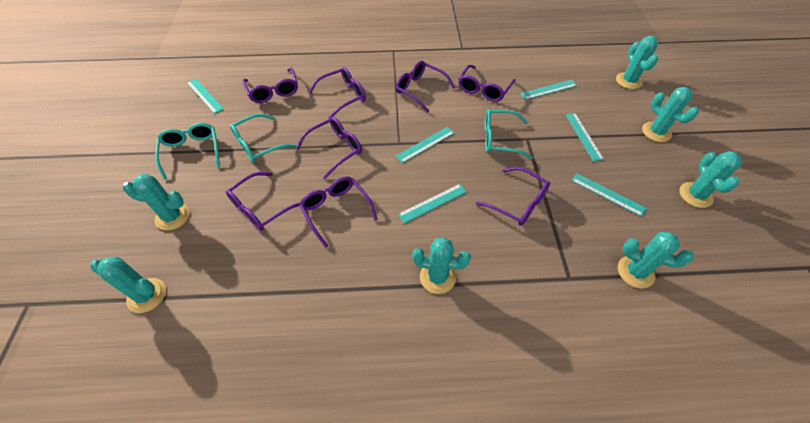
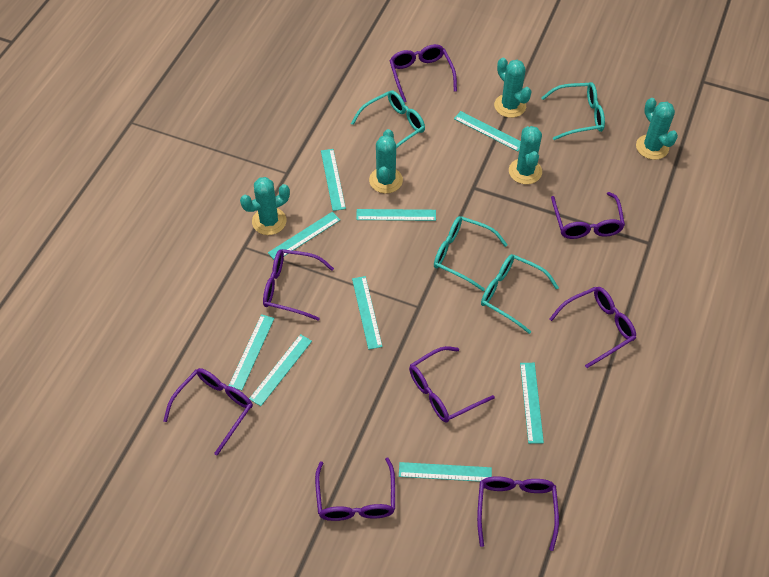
turquoise cactus: [90,257,166,313] [123,173,189,231] [412,237,471,294] [616,36,658,89] [618,232,693,288] [642,87,699,142] [679,151,741,208] = 7 -> [240,177,290,235] [369,129,403,193] [494,58,532,118] [509,126,542,184] [636,98,678,160] = 5
turquoise glasses: [155,123,220,179] [230,114,297,163] [485,109,533,159] = 3 -> [351,90,425,148] [434,216,508,291] [481,254,559,334] [541,82,605,140] = 4
turquoise ruler: [187,79,224,114] [395,127,454,163] [398,184,467,224] [520,80,578,100] [565,113,604,161] [571,173,647,217] = 6 -> [229,314,274,390] [249,334,312,406] [268,212,340,259] [321,149,346,211] [352,276,383,350] [356,209,436,221] [399,462,492,482] [454,111,521,151] [520,363,544,444] = 9

